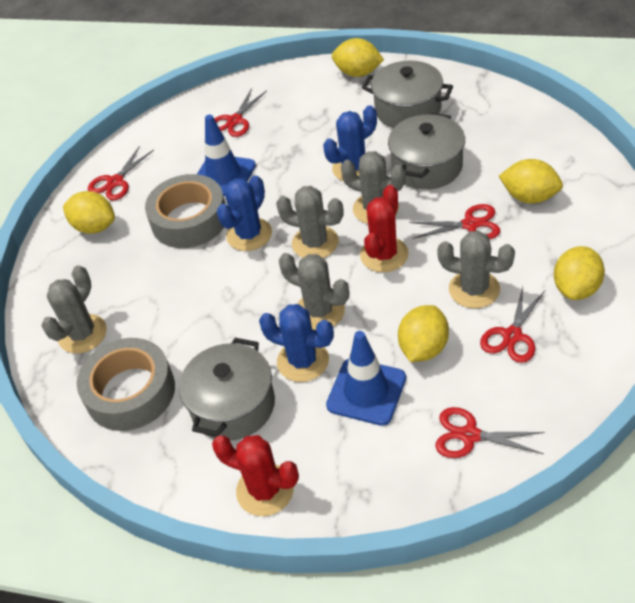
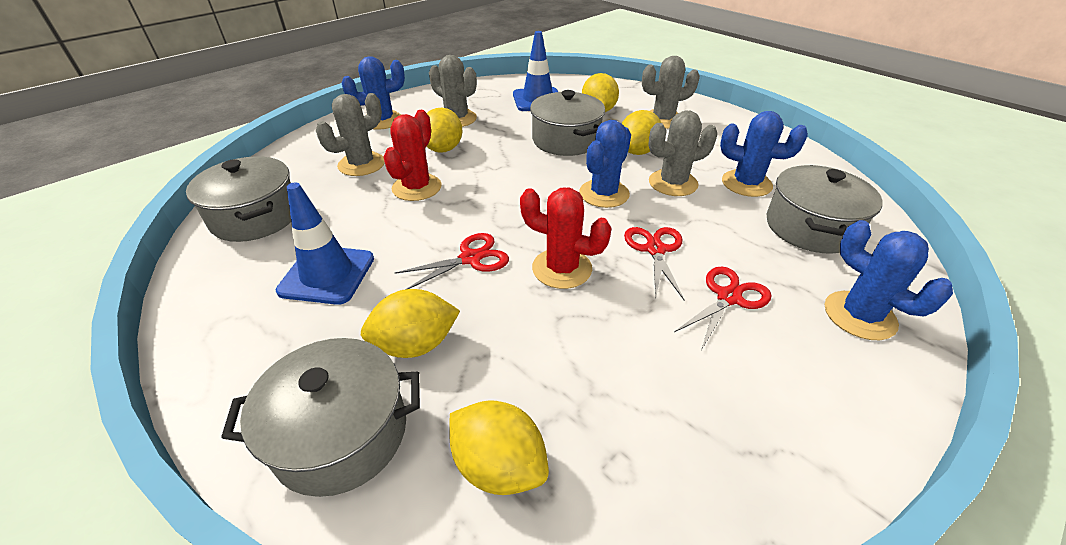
blue cactus: [217,175,272,251] [259,304,334,382] [323,105,377,181] = 3 -> [342,56,405,130] [579,120,631,208] [720,111,808,197] [825,220,953,340] = 4
grey cactus: [41,265,107,354] [276,186,343,258] [279,253,349,330] [341,151,406,224] [437,231,515,308] = 5 -> [316,93,385,176] [429,55,477,127] [642,56,700,129] [648,110,717,196] = 4
grey pot: [179,338,275,441] [362,61,453,128] [388,112,465,190] = 3 -> [186,156,291,242] [221,338,420,497] [530,90,605,156] [767,165,883,254] = 4
grey tape: [77,338,175,431] [145,174,225,248] = 2 -> none = 0
red scissors: [88,146,154,200] [215,88,267,137] [410,204,500,239] [435,407,545,458] [480,287,545,363] = 5 -> [395,233,509,289] [624,227,684,300] [674,266,771,350] = 3

